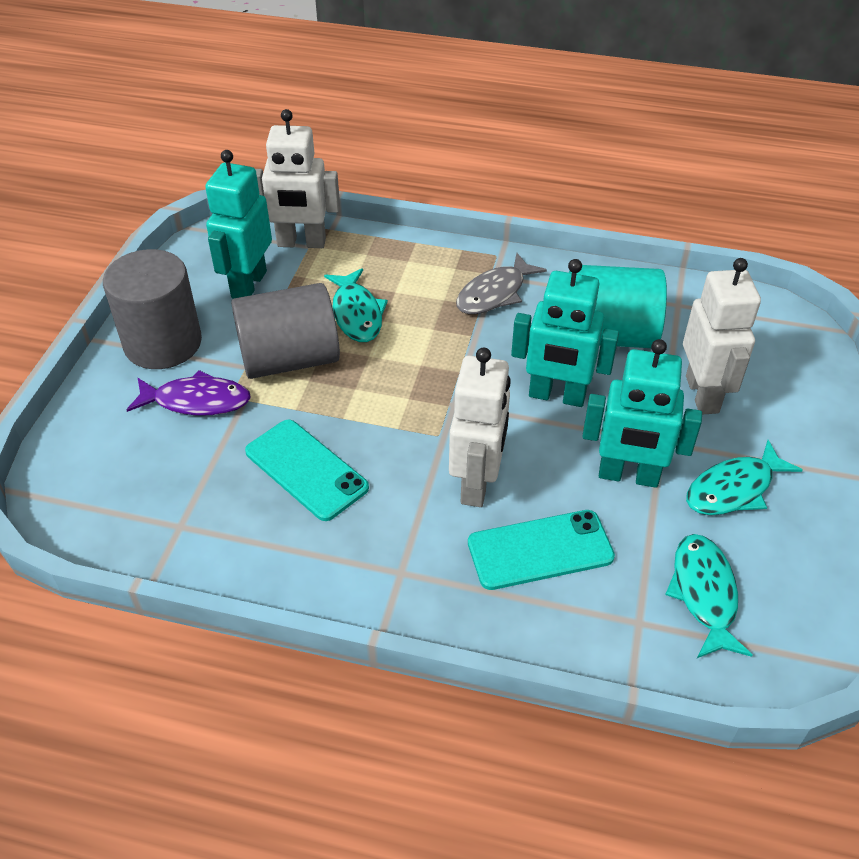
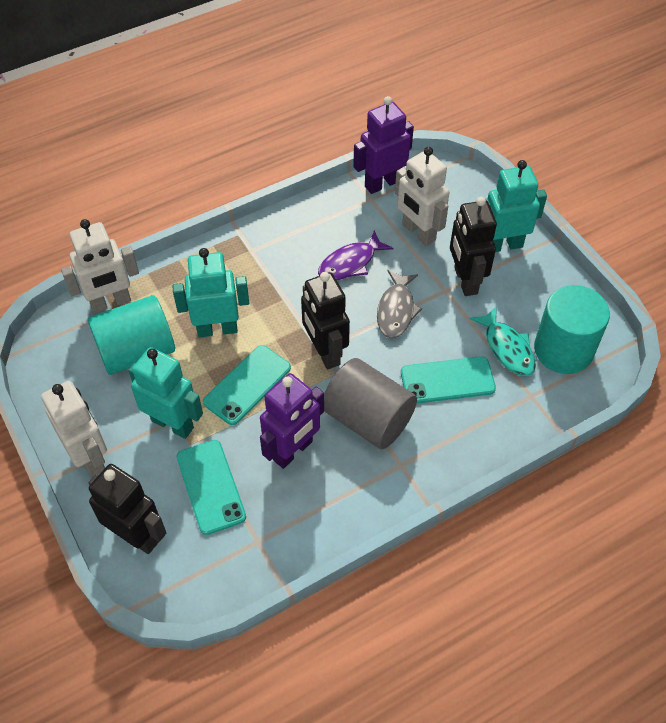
black robot: none = 0 -> [89,464,166,554] [301,272,350,369] [450,197,497,296] = 3
grey cylinder: [103,249,202,369] [231,283,340,379] = 2 -> [324,358,417,449] = 1
purple robot: none = 0 -> [260,373,324,469] [353,96,414,194] = 2
turquoise cylinder: [569,265,667,348] = 1 -> [87,295,175,375] [534,285,610,374] = 2
turquoise fish: [324,268,388,342] [665,534,752,658] [686,440,802,515] = 3 -> [469,306,536,376] = 1
turquoise phone: [245,419,369,521] [468,510,615,590] = 2 -> [176,440,246,535] [203,345,291,425] [401,356,496,404] = 3

